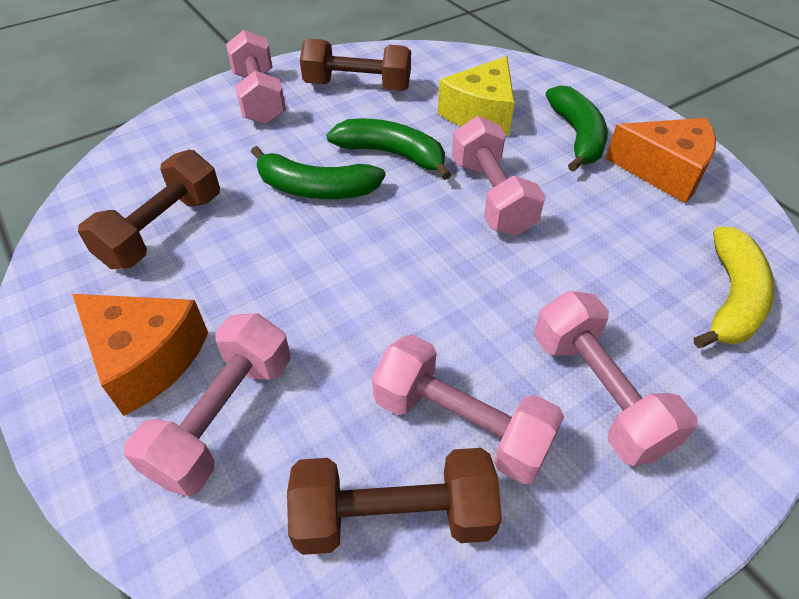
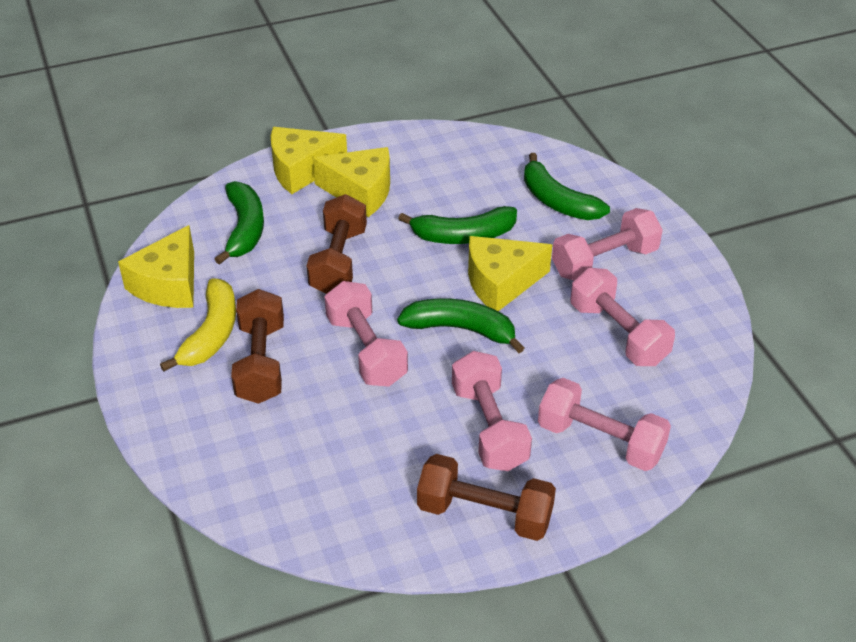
green banana: [251,146,385,199] [327,118,451,180] [546,85,608,172] = 3 -> [215,181,264,265] [397,298,524,353] [398,206,517,244] [524,153,610,220] = 4
orange cheese: [73,294,208,416] [605,118,716,203] = 2 -> none = 0
yellow cheese: [438,56,515,136] = 1 -> [118,225,194,308] [271,127,347,194] [313,147,390,217] [468,236,552,311] = 4

